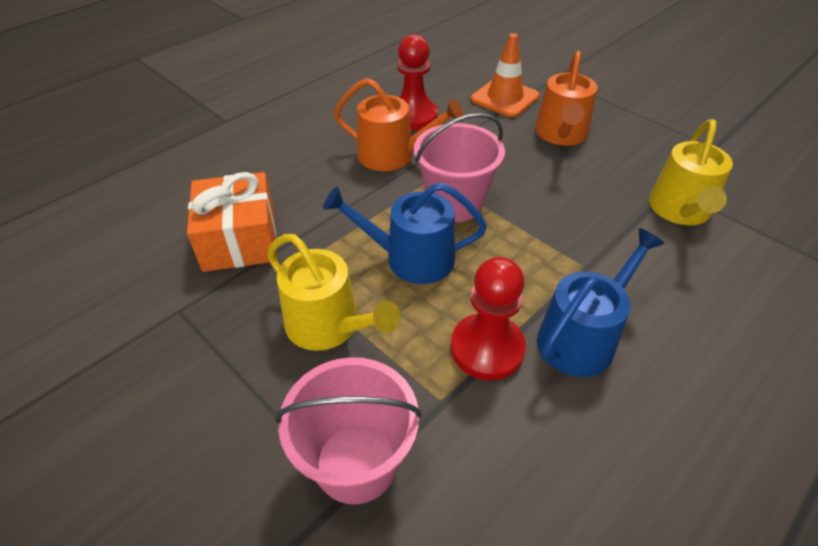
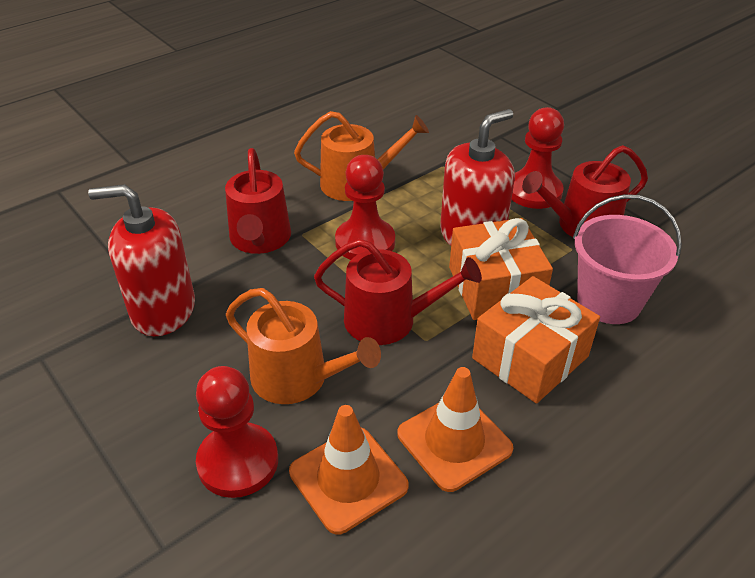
blue watering can: [323,183,487,284] [537,228,665,377] = 2 -> none = 0
orange gift: [187,172,277,272] = 1 -> [449,218,553,320] [472,276,600,403] = 2
orange traffic cone: [471,33,540,117] = 1 -> [289,405,409,534] [397,367,513,492] = 2
pink bucket: [275,357,422,504] [414,113,505,222] = 2 -> [573,194,682,324] = 1
red pawn: [397,34,438,130] [451,257,526,380] = 2 -> [196,366,278,498] [335,155,395,260] [511,107,564,209] = 3
red soap dispenser: none = 0 -> [88,184,195,336] [440,109,515,246] = 2
red watering can: none = 0 -> [225,148,291,254] [314,239,482,345] [522,145,648,237] = 3
yellow watering can: [267,234,400,351] [649,119,733,225] = 2 -> none = 0

